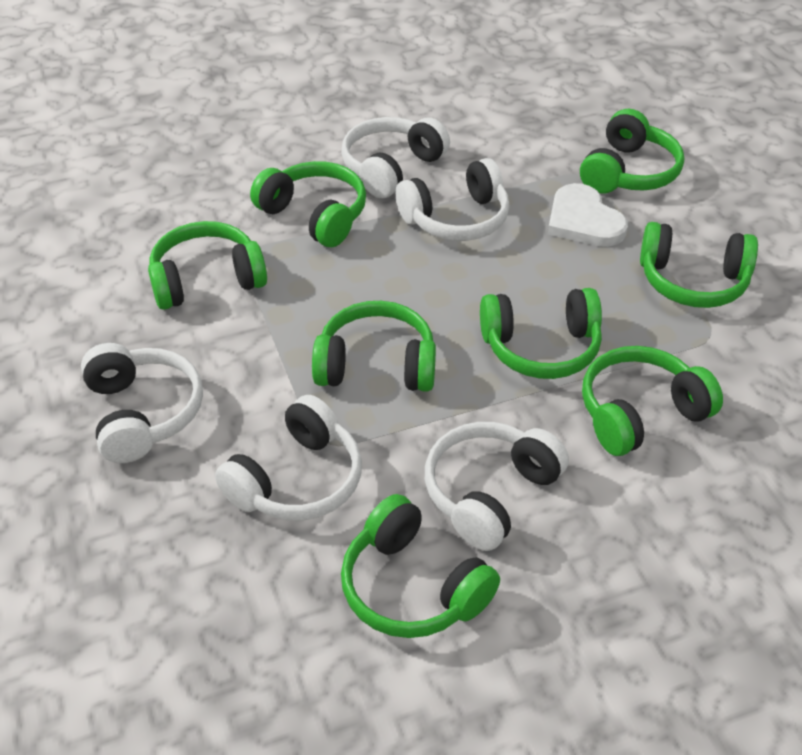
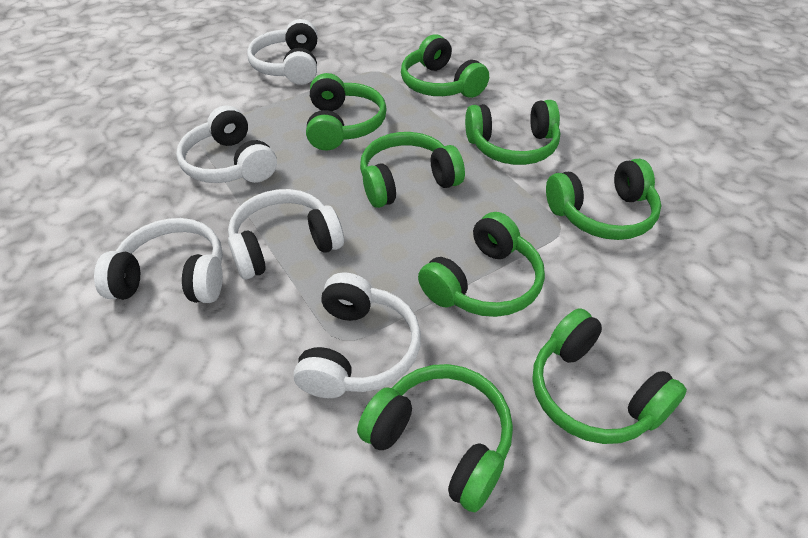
white heart: [548,183,628,247] = 1 -> none = 0

